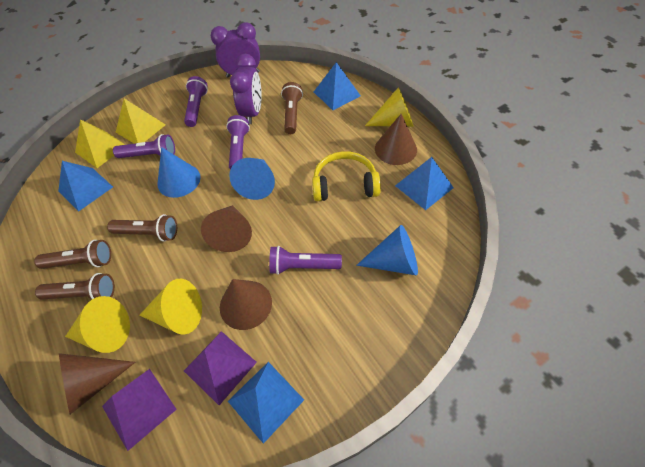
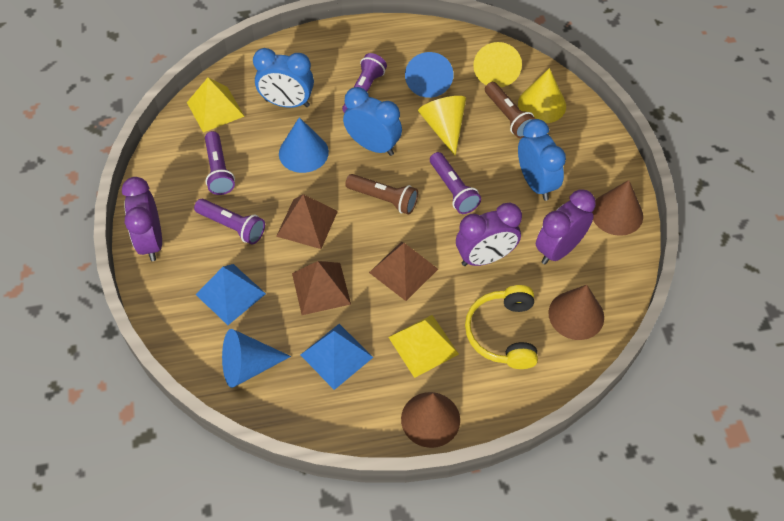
blue clock: none = 0 -> [253,48,314,108] [343,87,402,156] [518,119,566,201] = 3
blue pyramid: [58,161,113,211] [228,362,304,444] [314,62,361,110] [395,157,454,210] = 4 -> [195,264,266,325] [301,324,373,390] = 2
brown cone: [59,353,136,414] [201,205,252,252] [220,279,272,330] [375,114,417,165] = 4 -> [401,392,460,448] [548,285,604,340] [592,180,643,236] = 3
brown flashlight: [34,240,111,269] [35,273,115,300] [107,214,177,241] [281,82,303,134] = 4 -> [345,174,418,215] [485,82,535,138] = 2
brown pyramid: none = 0 -> [276,194,338,249] [292,261,351,315] [369,242,438,301] = 3
purple clock: [211,22,260,78] [230,54,262,124] = 2 -> [122,177,162,261] [456,202,522,266] [536,189,596,264] = 3
purple pyramid: [102,369,177,451] [184,331,257,405] = 2 -> none = 0

